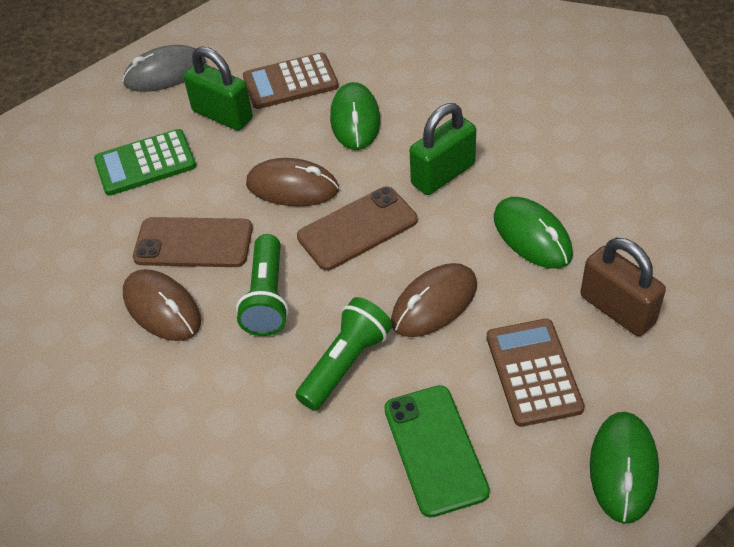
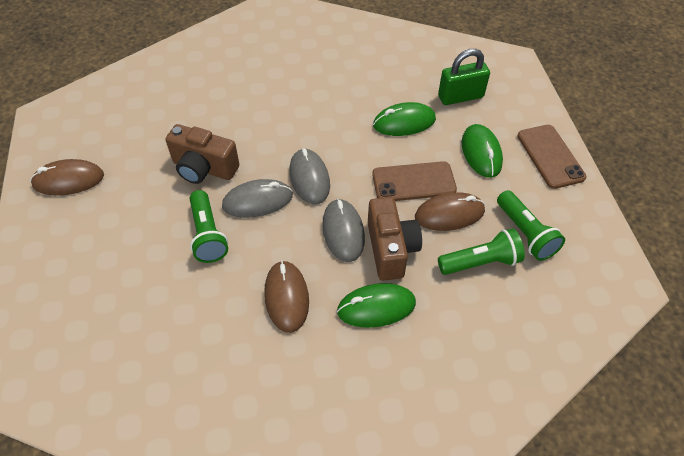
brown calculator: [243,52,339,109] [487,319,585,427] = 2 -> none = 0
brown camera: none = 0 -> [165,124,239,184] [368,197,422,281] = 2
brown padlock: [580,238,666,336] = 1 -> none = 0
green calculator: [94,129,196,196] = 1 -> none = 0
green flashlight: [236,234,289,336] [296,297,392,411] = 2 -> [190,190,228,263] [438,228,525,275] [497,190,565,261] = 3
green padlock: [183,47,253,131] [410,103,476,195] = 2 -> [438,49,490,105] = 1
green phone: [384,385,490,517] = 1 -> none = 0
grey mouse: [122,45,206,92] = 1 -> [222,179,293,218] [289,148,330,204] [322,198,365,262] = 3

